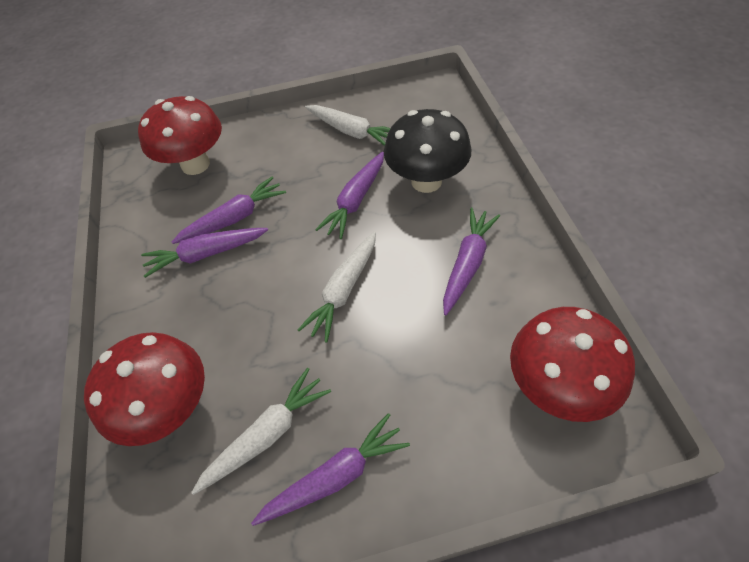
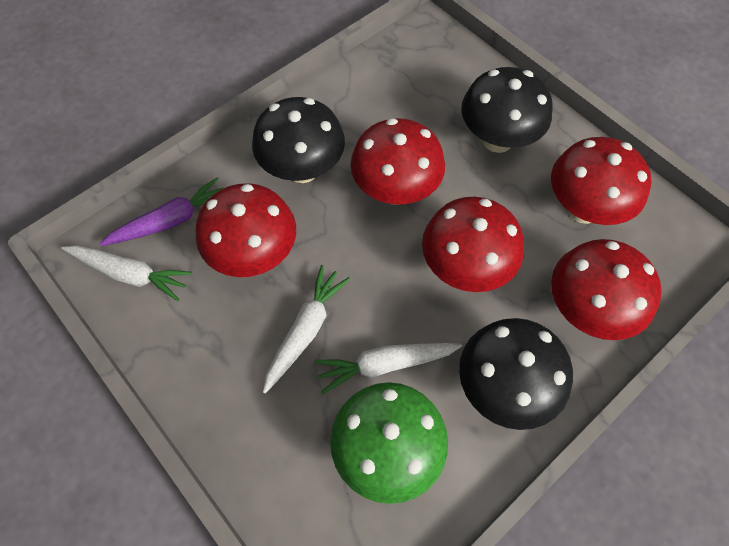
black mushroom: [384,109,472,193] = 1 -> [252,97,345,183] [459,318,573,430] [461,67,552,153] = 3
green mushroom: none = 0 -> [330,382,448,504] = 1
purple carrot: [141,228,268,278] [172,176,286,244] [251,413,410,526] [315,152,384,239] [443,208,500,315] = 5 -> [99,177,224,246] = 1
red mushroom: [84,332,205,446] [138,96,222,175] [510,307,635,422] = 3 -> [195,183,296,277] [350,118,445,205] [422,197,524,292] [551,137,651,225] [551,239,662,340] = 5

